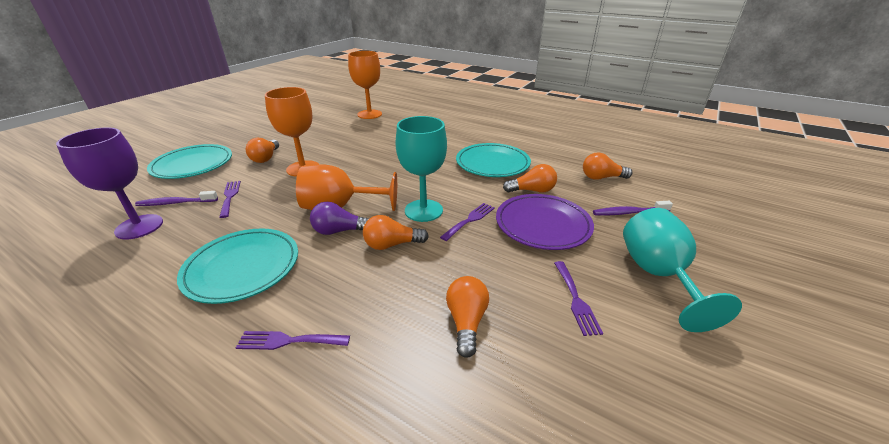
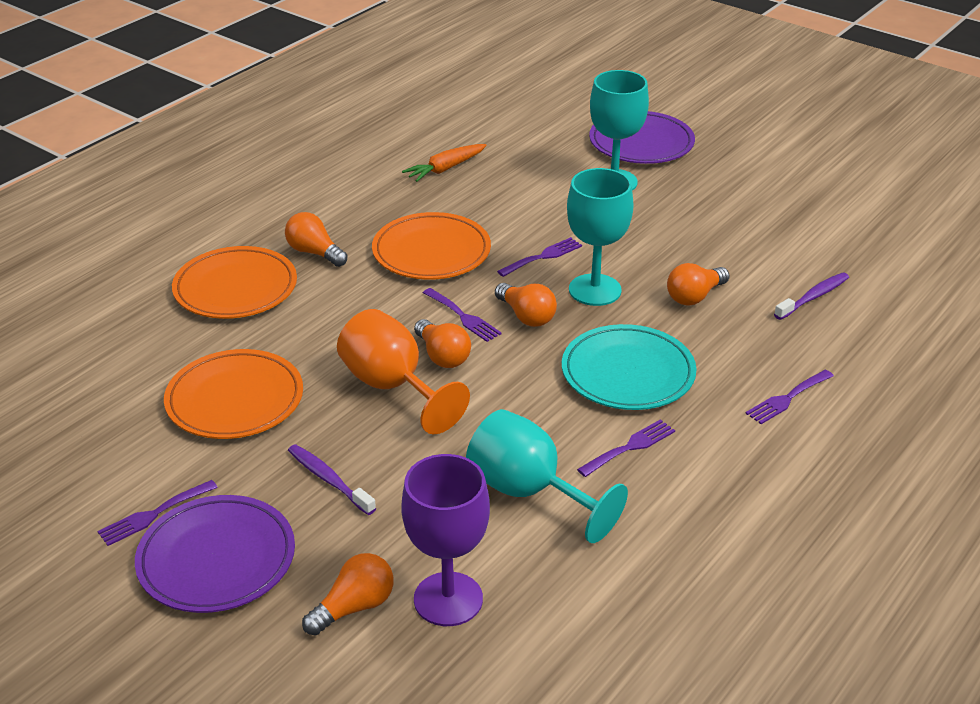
orange carrot: none = 0 -> [402,144,487,182] = 1
orange goblet: [265,87,319,177] [296,164,397,211] [348,51,382,119] = 3 -> [337,309,470,434] = 1
orange plate: none = 0 -> [164,349,303,439] [172,246,297,319] [372,212,491,280] = 3
purple fork: [219,181,241,218] [236,331,350,350] [440,203,495,241] [554,261,603,336] = 4 -> [97,480,218,546] [423,288,502,342] [497,237,582,277] [577,419,675,477] [745,370,834,424] = 5
purple light bulb: [310,202,370,235] = 1 -> none = 0
purple plate: [496,194,594,250] = 1 -> [135,495,295,613] [589,111,695,164] = 2
turquoise goblet: [396,116,447,222] [623,208,742,332] = 2 -> [466,409,628,543] [567,168,634,306] [590,70,649,191] = 3
turquoise plate: [147,144,232,179] [177,229,298,304] [456,143,531,177] = 3 -> [562,324,697,410] = 1

